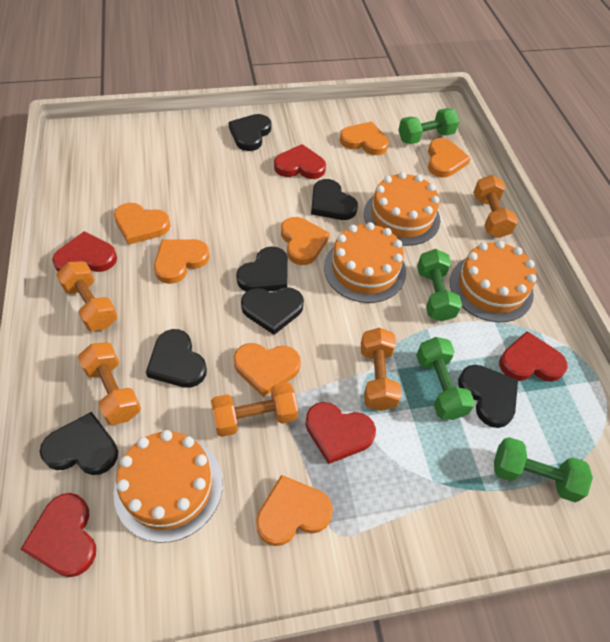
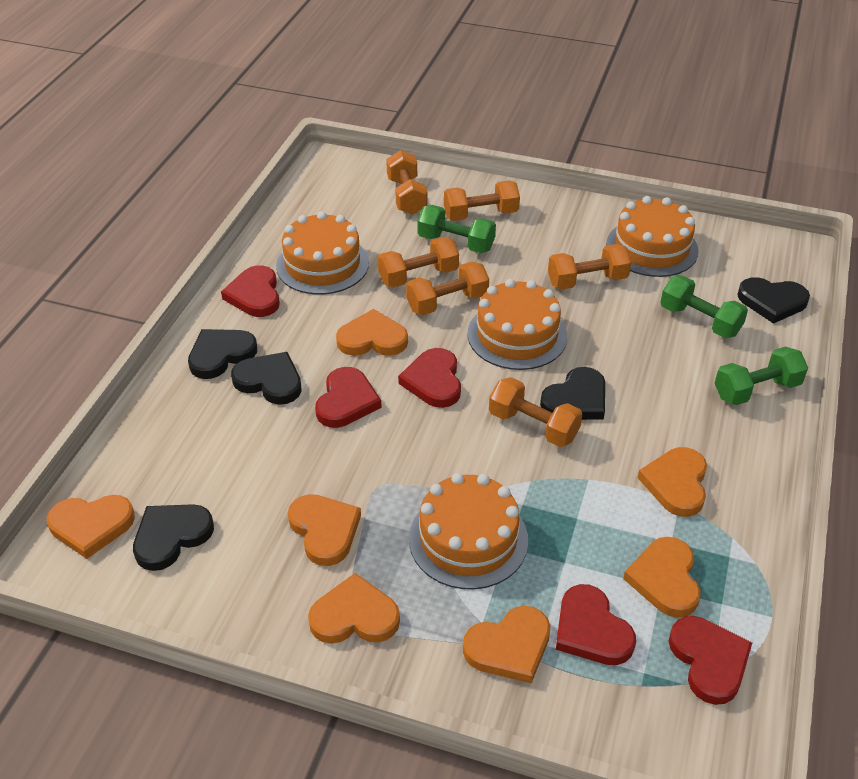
black heart: [40,412,118,475] [146,329,207,388] [228,114,271,151] [236,246,288,292] [241,287,304,335] [311,179,358,220] [458,365,518,428] = 7 -> [133,504,214,571] [188,329,257,379] [231,352,302,405] [540,367,605,420] [737,277,810,324] = 5
green dumbbell: [398,108,459,144] [416,337,475,420] [417,249,462,321] [494,437,593,502] = 4 -> [417,205,496,253] [660,276,748,338] [715,347,808,405] = 3
orange dumbbell: [56,261,118,331] [78,342,141,425] [211,382,298,437] [361,328,401,411] [473,175,518,238] = 5 -> [378,237,459,288] [386,150,427,215] [406,262,489,315] [444,180,520,221] [489,377,582,447] [548,244,632,290] = 6

